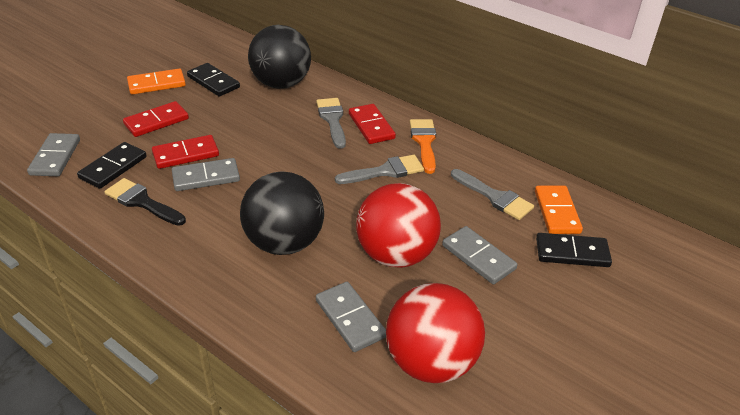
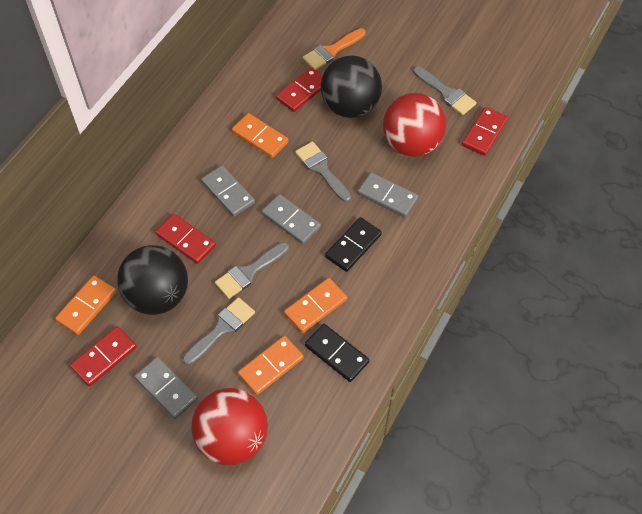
black brush: [104,178,186,226] = 1 -> none = 0
black domino: [77,142,147,189] [187,63,240,97] [536,233,612,267] = 3 -> [305,324,369,382] [325,217,382,272] = 2
grey brush: [316,98,346,149] [335,155,424,184] [451,169,534,220] = 3 -> [183,297,255,365] [215,242,289,299] [295,141,351,202] [413,66,477,115] = 4
orange domino: [127,69,186,95] [535,186,583,234] = 2 -> [55,276,116,335] [232,113,289,158] [238,336,304,395] [284,278,347,333] = 4
red domino: [123,101,189,137] [152,135,219,169] [349,104,396,144] = 3 -> [70,326,137,386] [155,214,216,264] [276,67,323,112] [462,107,508,156] = 4

